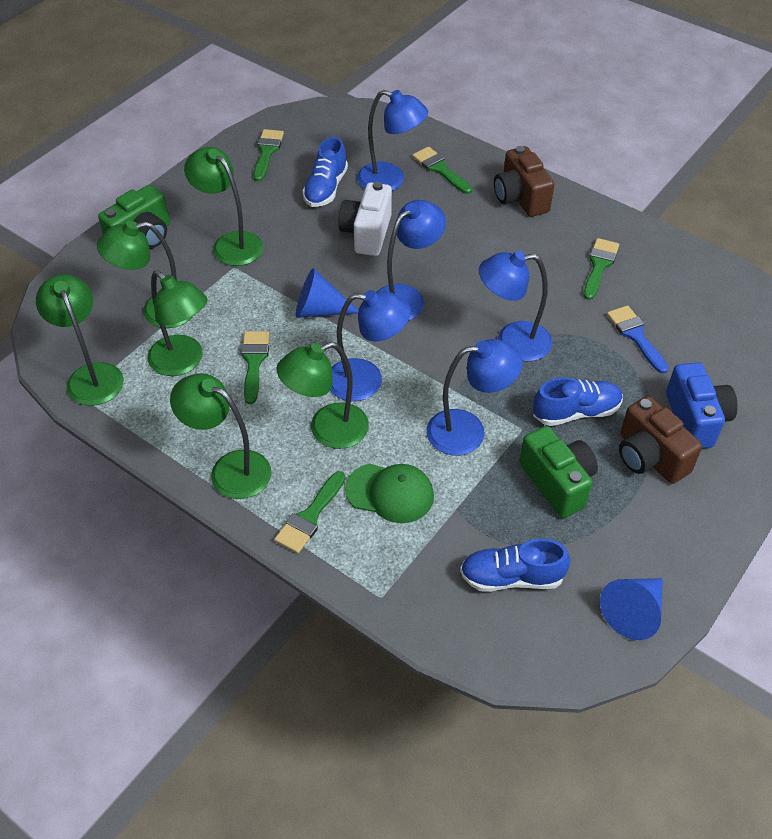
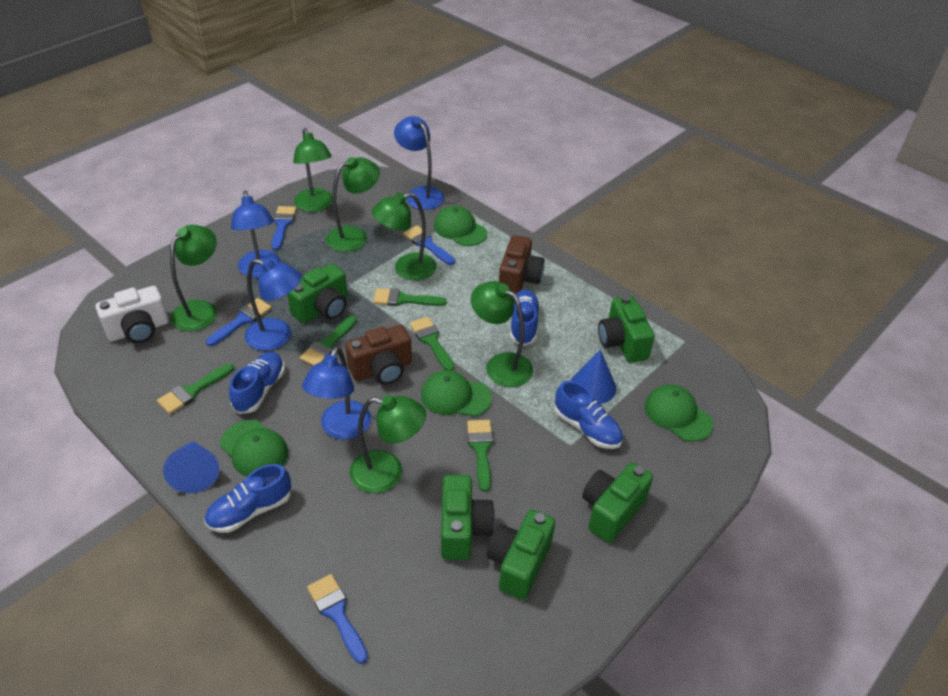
blue brush: [607,305,669,374] = 1 -> [206,298,272,346] [271,206,296,250] [307,574,368,664] [403,225,455,265] = 4
blue camera: [666,362,738,448] = 1 -> none = 0
blue lamp: [330,290,411,401] [357,90,428,191] [377,200,446,321] [426,339,523,455] [479,251,552,362] = 5 -> [231,191,281,278] [245,259,302,351] [302,346,371,440] [394,116,444,210] = 4
blue shoe: [302,137,348,207] [460,538,570,592] [533,377,623,426] = 3 -> [204,464,291,533] [229,352,285,414] [510,289,540,346] [554,381,623,449] = 4
green camera: [98,185,170,249] [519,426,598,518] = 2 -> [287,263,348,324] [441,475,495,560] [487,510,555,600] [582,462,653,543] [598,295,655,363] = 5
green cap: [345,464,434,523] = 1 -> [220,420,288,477] [421,370,492,417] [434,206,487,246] [645,384,713,441] = 4

